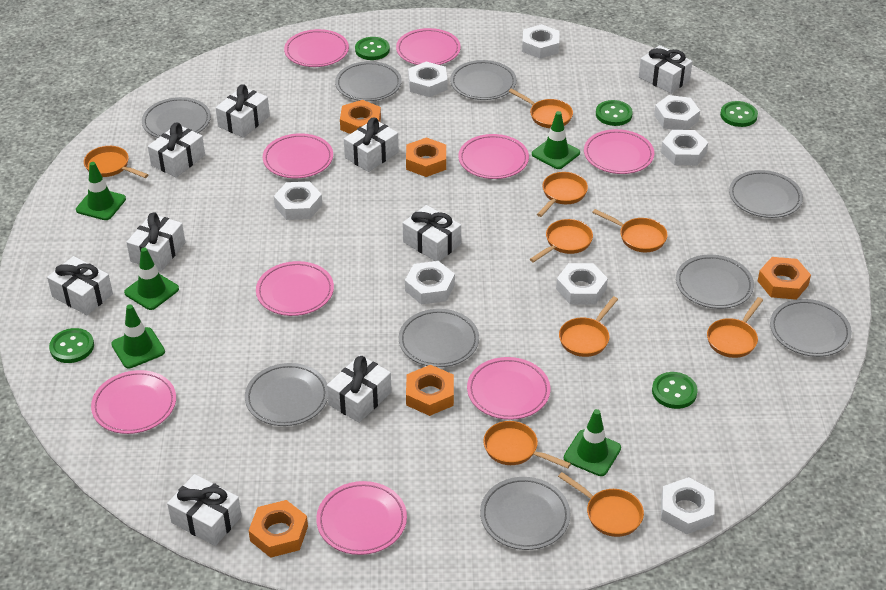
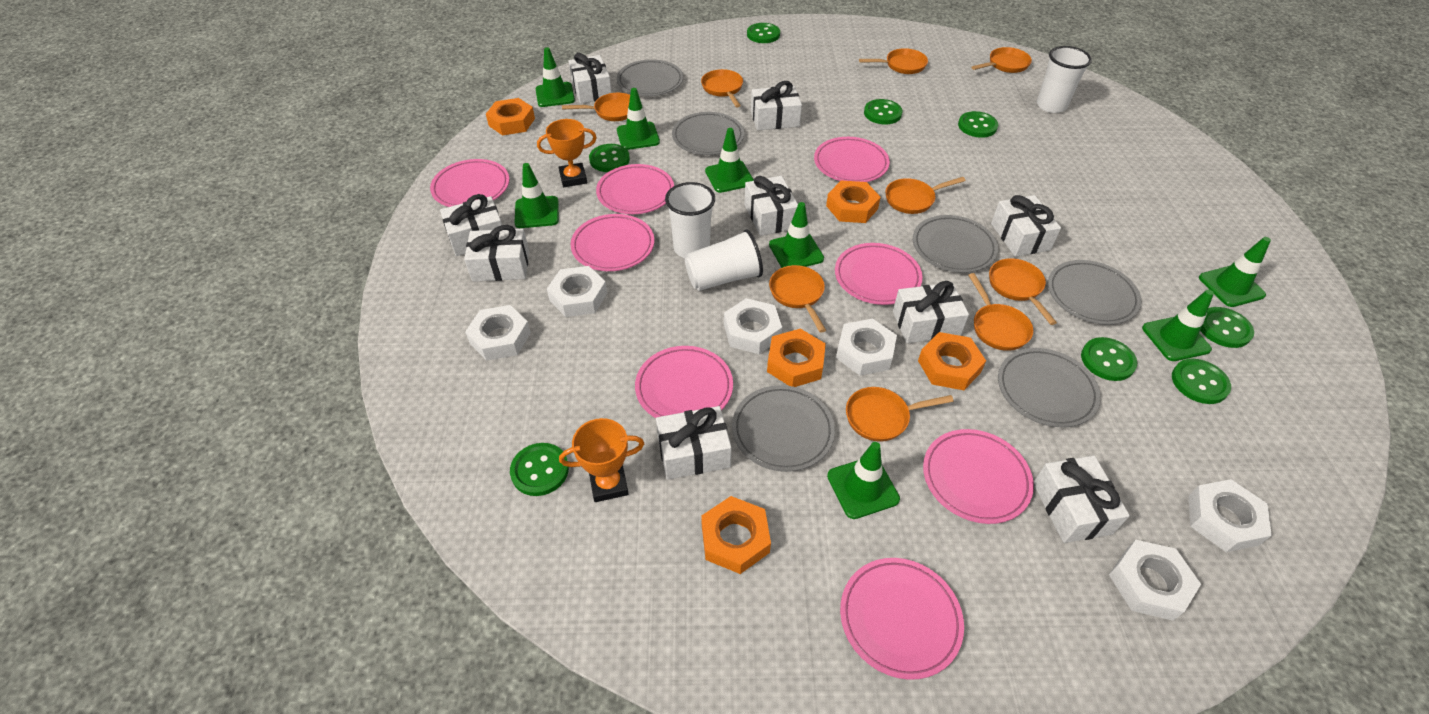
green button: [49,328,94,363] [355,37,390,60] [596,100,633,126] [652,372,698,409] [720,101,758,127] = 5 -> [510,443,569,496] [589,144,630,172] [747,23,780,43] [864,99,903,125] [958,111,998,138] [1081,337,1137,381] [1172,359,1231,404] [1200,307,1254,348] = 8
green traffic cone: [76,162,126,220] [111,305,165,369] [124,248,179,310] [532,111,580,169] [564,409,621,476] = 5 -> [514,163,559,228] [536,47,575,107] [617,88,660,150] [705,128,754,193] [769,202,824,268] [827,442,900,519] [1142,290,1214,361] [1199,237,1271,307] = 8
grey plate: [142,97,211,138] [245,363,328,426] [335,61,402,101] [399,309,479,367] [450,60,517,100] [480,477,571,550] [676,255,754,309] [729,170,803,218] [770,299,852,357] = 9 -> [617,59,683,96] [672,112,744,155] [732,385,835,472] [913,215,998,273] [998,348,1101,427] [1048,260,1141,325] = 6
orange trophy: none = 0 -> [537,119,597,187] [559,418,644,502] = 2
pink plate: [91,370,176,434] [256,261,334,316] [263,133,333,178] [284,29,349,67] [316,481,407,555] [396,28,461,65] [458,134,529,179] [467,357,550,420] [584,129,654,174] = 9 -> [430,159,509,207] [571,214,654,271] [596,164,674,214] [635,346,733,418] [814,137,890,182] [835,243,923,305] [840,558,964,680] [923,429,1034,524] = 8
white cup: none = 0 -> [665,182,715,258] [685,229,763,291] [1037,46,1092,113] = 3
white nut: [274,181,322,220] [405,261,455,305] [408,62,448,97] [522,24,560,58] [556,263,608,305] [654,95,700,130] [661,130,708,165] [661,477,715,534] = 8 -> [465,305,531,361] [547,266,607,317] [724,298,782,354] [836,319,897,376] [1109,540,1201,621] [1188,479,1272,552] = 6

